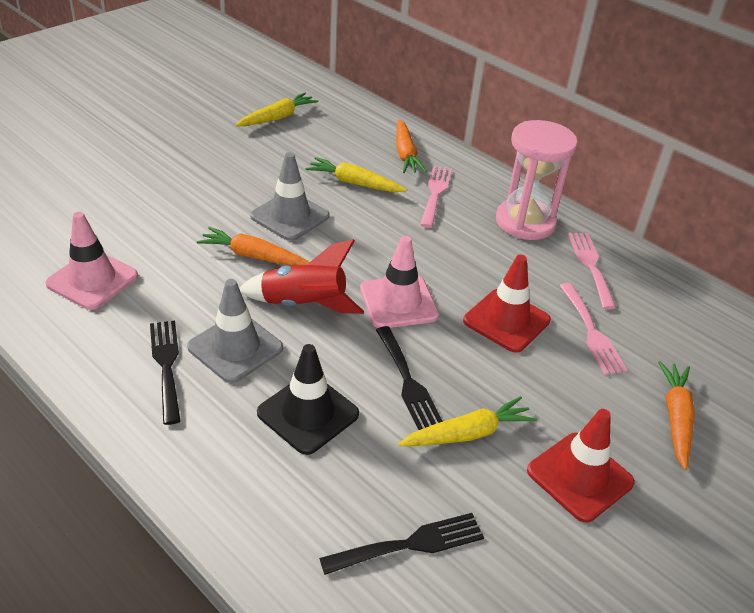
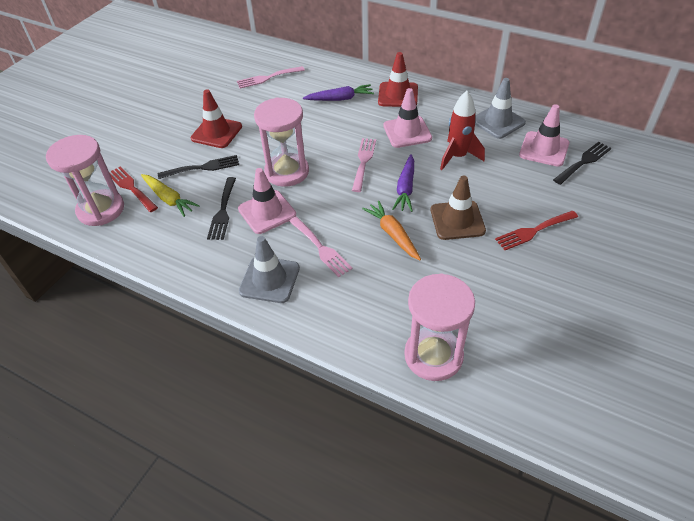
black traffic cone: [257,344,359,455] = 1 -> none = 0
brown traffic cone: none = 0 -> [431,175,486,240] = 1
orange carrot: [197,227,309,266] [396,119,427,173] [658,361,695,470] = 3 -> [362,201,421,260] = 1
pink hourglass: [496,120,578,240] = 1 -> [46,135,124,226] [254,97,309,187] [404,274,475,381] = 3
pink traffic cone: [45,212,138,310] [360,236,439,328] = 2 -> [238,168,296,234] [383,88,432,148] [519,104,569,167] = 3
purple carrot: none = 0 -> [303,84,374,101] [392,154,414,212] = 2
red fork: none = 0 -> [109,166,158,212] [495,211,578,250] = 2
yellow carrot: [236,93,319,126] [306,157,407,192] [398,396,537,446] = 3 -> [141,174,200,217] = 1

